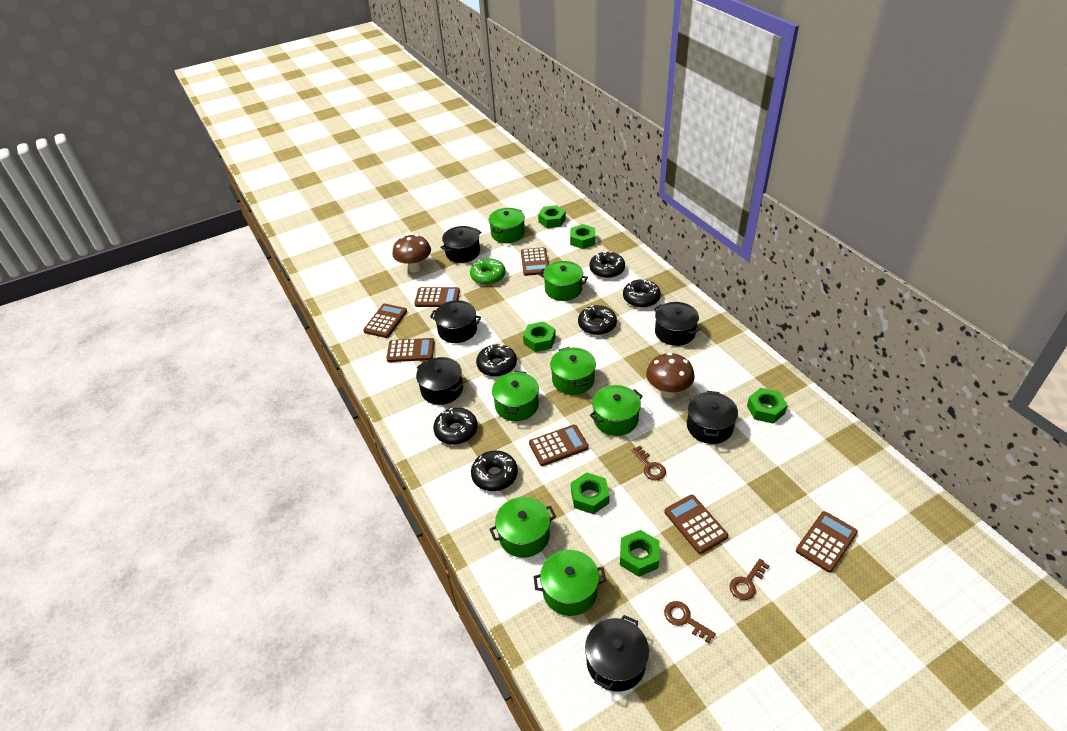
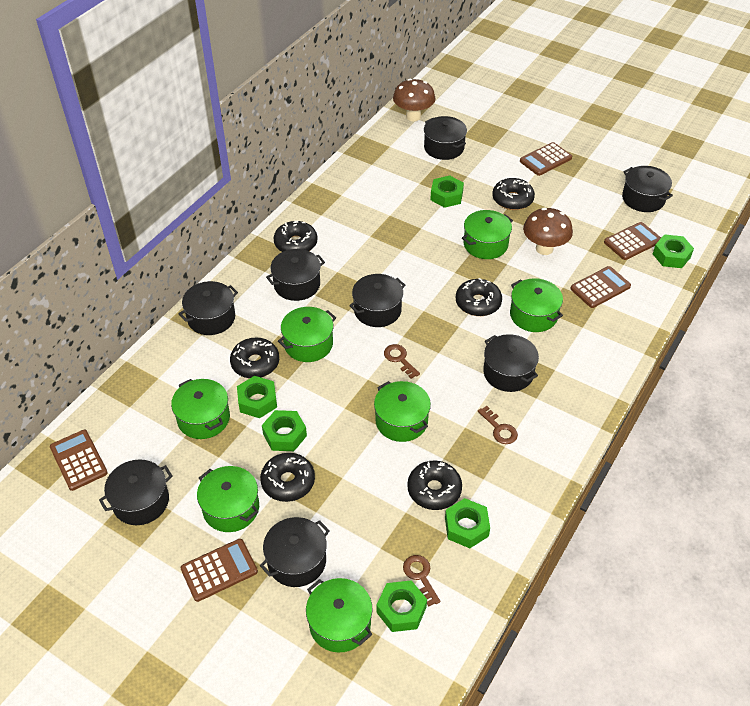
black pot: [416,357,463,405] [430,300,481,343] [440,226,481,263] [585,615,649,692] [654,302,700,346] [687,391,738,444] = 6 -> [99,459,173,525] [178,281,238,335] [260,517,330,587] [266,249,325,301] [349,274,405,327] [424,116,467,160] [483,334,539,392] [622,166,673,212] = 8
brown calculator: [363,304,407,338] [386,338,435,362] [414,287,460,307] [521,247,549,276] [529,425,589,466] [664,495,728,554] [796,511,858,573] = 7 -> [50,430,108,491] [181,539,258,602] [520,142,572,176] [570,266,631,308] [604,222,661,260] = 5
green donut: [470,258,506,285] = 1 -> none = 0

